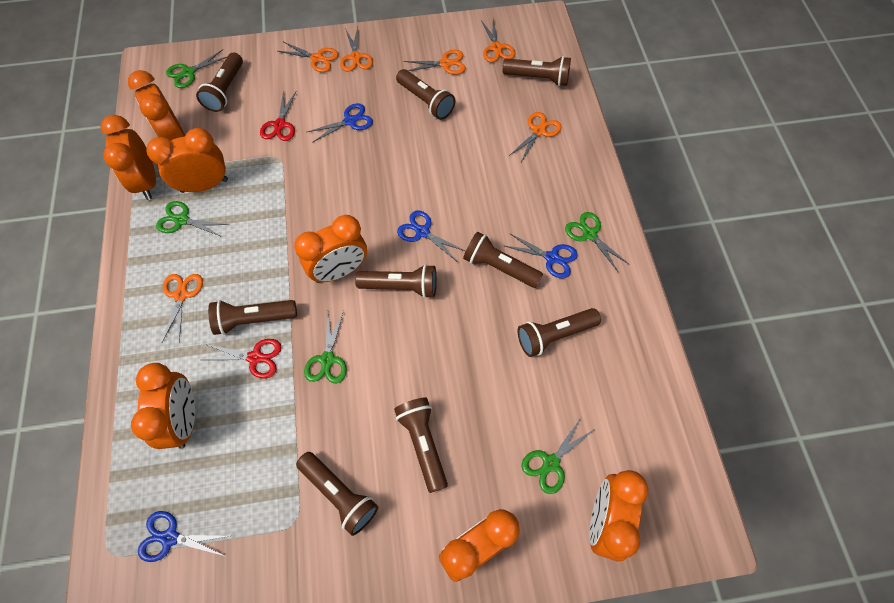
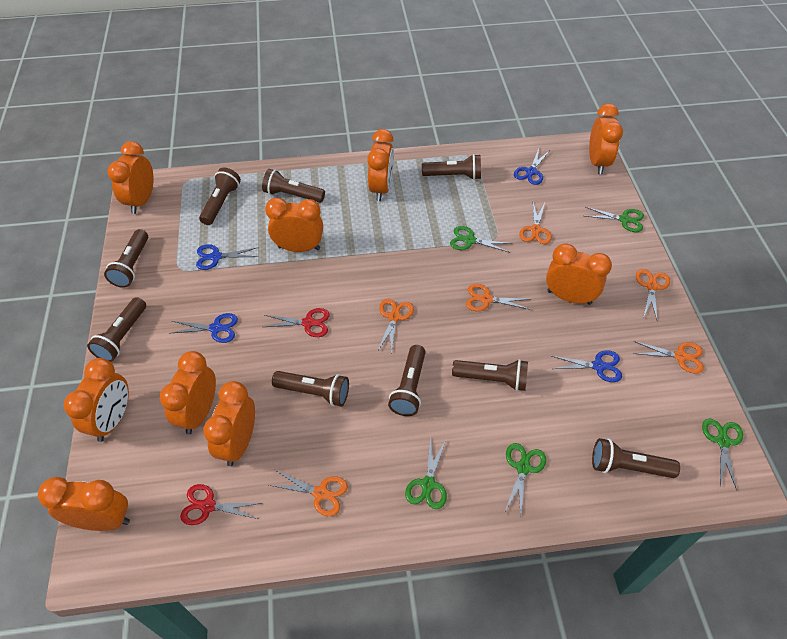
orange clock: [101,115,156,200] [128,70,185,141] [131,363,195,449] [147,128,228,193] [294,215,367,283] [439,509,520,582] [589,470,649,562] = 7 -> [38,477,130,531] [64,358,129,442] [107,141,154,214] [160,351,216,434] [203,381,255,466] [265,198,323,252] [367,129,394,201] [546,244,612,305] [589,104,623,174] = 9

